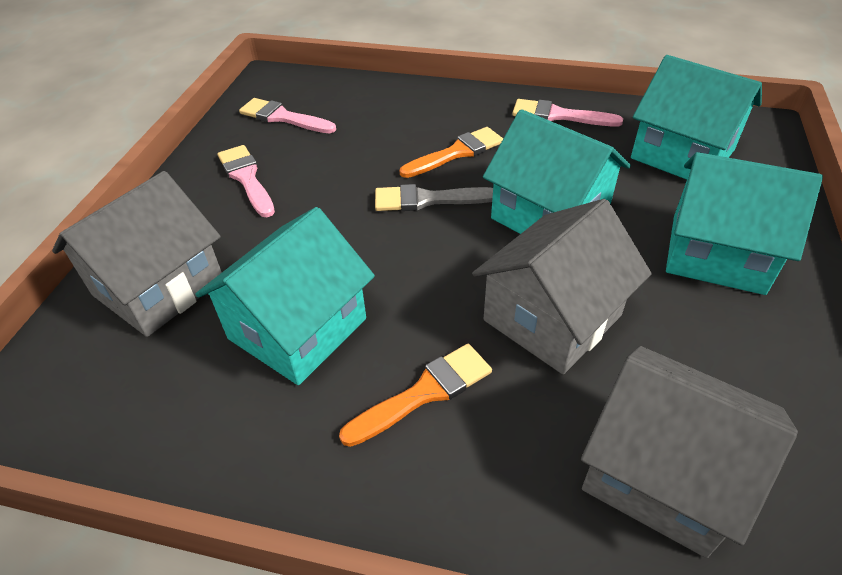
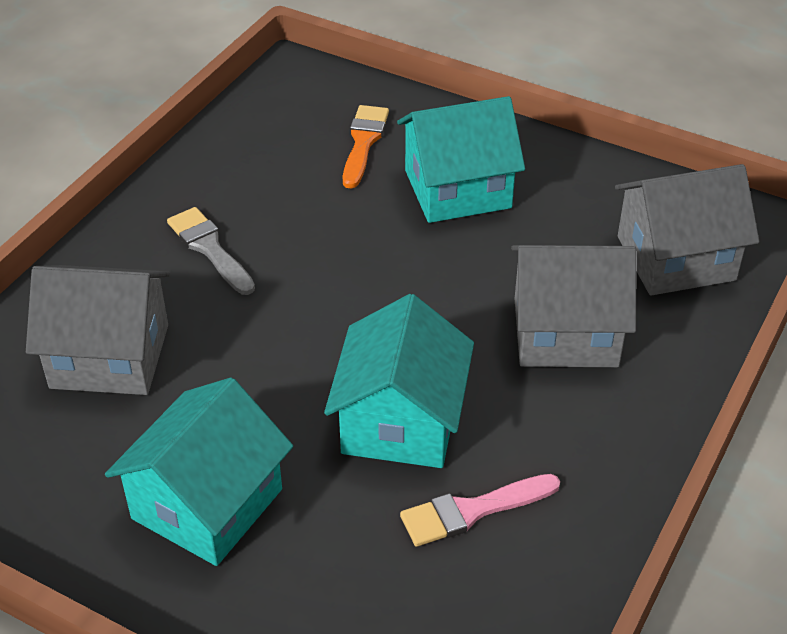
orange brush: [339,344,492,447] [400,127,503,178] = 2 -> [343,105,389,189] = 1
pink brush: [218,145,275,217] [239,98,336,133] [512,99,623,127] = 3 -> [400,474,560,547] = 1
turquoise house: [195,207,375,385] [483,109,631,234] [631,55,762,180] [666,152,823,295] = 4 -> [105,378,293,566] [324,294,474,468] [397,96,525,223] = 3

